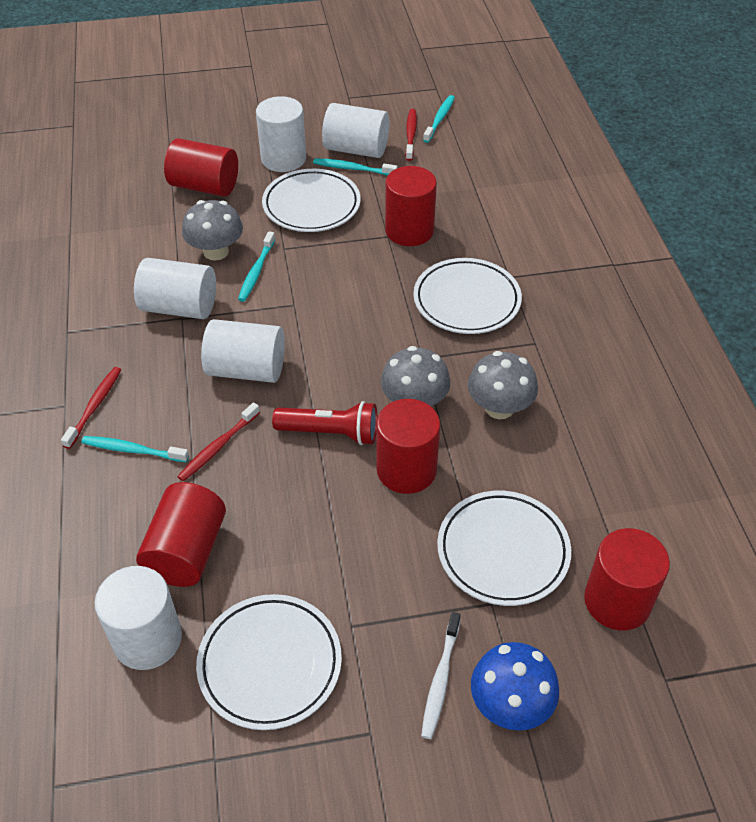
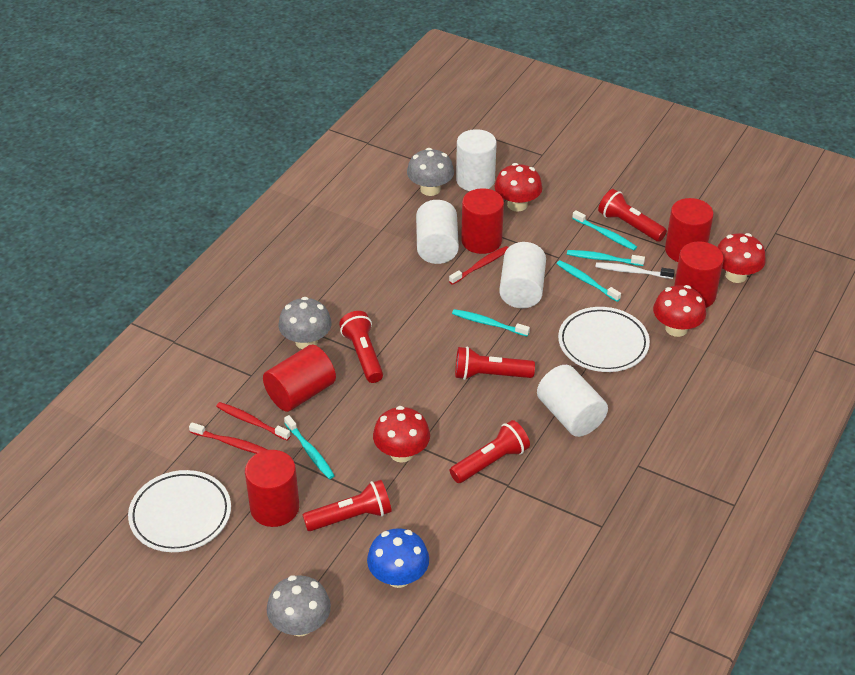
red flashlight: [272,401,377,445] = 1 -> [303,480,392,531] [339,311,383,383] [450,420,530,483] [455,346,535,380] [598,189,667,242] = 5
red mushroom: none = 0 -> [373,406,430,463] [494,163,542,212] [653,285,706,337] [718,233,766,283] = 4
turquoise toothbrush: [82,436,189,462] [238,231,275,302] [313,158,397,176] [423,95,455,143] = 4 -> [284,415,335,479] [452,309,530,336] [557,260,621,302] [567,250,645,266] [572,210,637,250] = 5
white cylinder: [95,566,182,670] [134,258,216,319] [201,319,285,383] [256,96,306,172] [322,103,389,158] = 5 -> [416,200,459,264] [456,129,497,191] [499,242,546,308] [537,365,608,437] = 4
white plate: [196,594,342,730] [262,169,361,232] [413,258,522,334] [437,491,571,606] = 4 -> [128,470,231,552] [558,307,650,372] = 2

